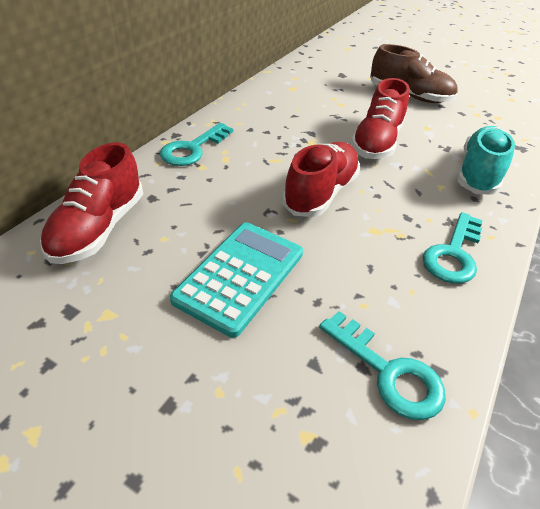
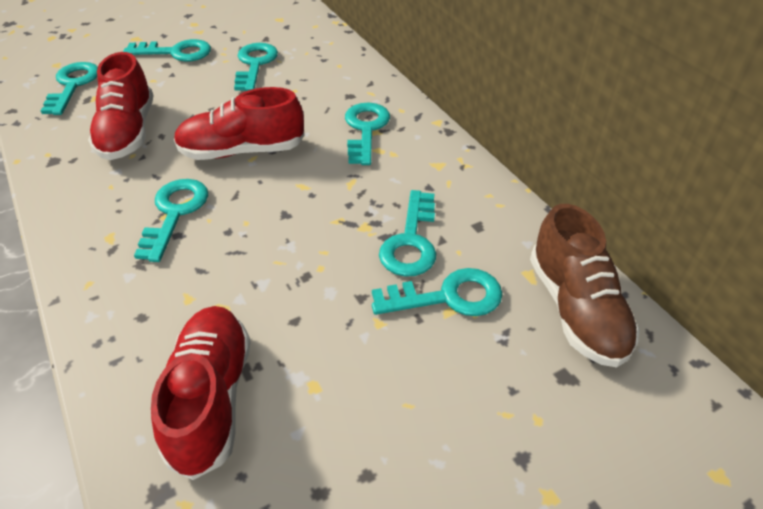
turquoise calculator: [170,222,303,338] = 1 -> none = 0
turquoise key: [160,123,233,166] [319,311,446,420] [423,212,483,283] = 3 -> [41,62,98,115] [123,39,211,62] [134,179,208,262] [234,43,278,91] [345,103,390,165] [372,268,503,316] [379,190,436,277] = 7
turquoise shoe: [457,126,515,195] = 1 -> none = 0

